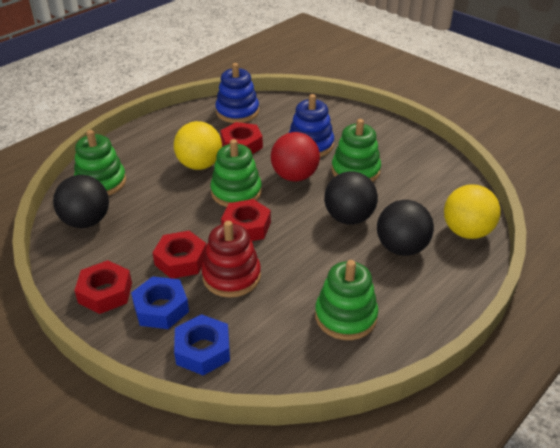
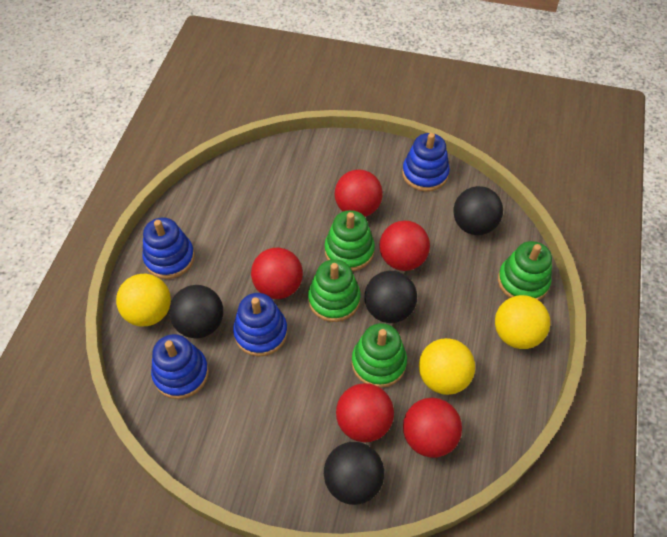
black ball: [53,175,109,228] [324,171,378,225] [377,200,434,256] = 3 -> [169,285,223,338] [324,442,384,505] [364,271,417,323] [453,186,503,235] = 4
blue nut: [131,276,189,329] [174,314,230,376] = 2 -> none = 0
blue stacking toy: [215,63,259,123] [289,94,334,157] = 2 -> [142,217,195,279] [151,334,209,399] [233,293,288,357] [402,133,450,192] = 4
red ball: [271,132,320,181] = 1 -> [251,248,303,299] [335,169,383,217] [336,383,394,442] [379,221,430,271] [403,398,462,458] = 5
red nut: [74,260,132,314] [153,231,207,279] [220,122,263,154] [221,199,271,241] = 4 -> none = 0
red stacking toy: [202,221,261,298] = 1 -> none = 0
yellow ball: [174,121,222,170] [444,184,501,239] = 2 -> [116,274,171,327] [419,338,475,395] [495,295,550,349] = 3

